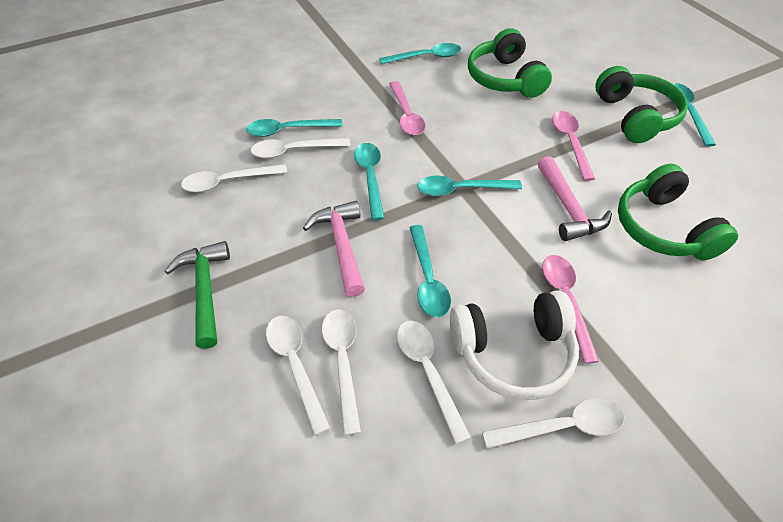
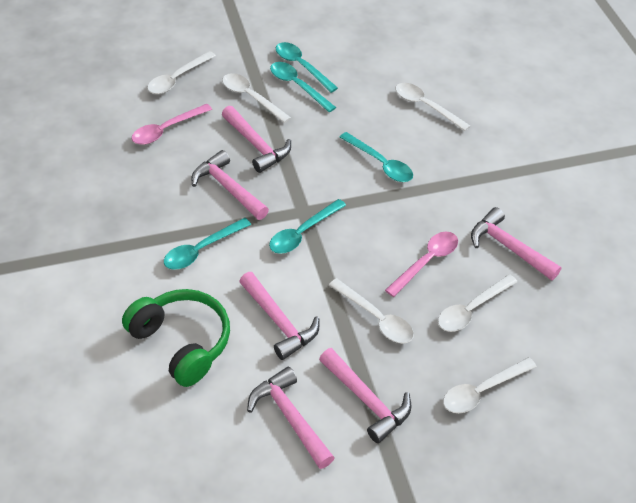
green hammer: [164,241,230,349] = 1 -> none = 0
green headphones: [468,28,552,98] [595,66,688,143] [618,164,738,260] = 3 -> [122,289,230,387] = 1
pink hammer: [303,201,365,297] [538,156,612,241] = 2 -> [191,150,269,220] [222,106,291,173] [239,272,319,360] [247,367,335,469] [319,348,412,443] [471,207,562,281] = 6
pink spoon: [389,81,426,135] [542,255,599,364] [552,111,595,181] = 3 -> [132,104,212,145] [385,232,458,297] = 2
turquoise spoon: [246,119,343,137] [354,143,384,220] [379,43,461,64] [409,225,451,317] [417,176,522,196] [673,83,716,147] = 6 -> [164,218,251,269] [269,199,346,254] [270,62,336,112] [276,42,338,93] [340,132,413,182] = 5
white headphones: [450,291,579,400] = 1 -> none = 0

